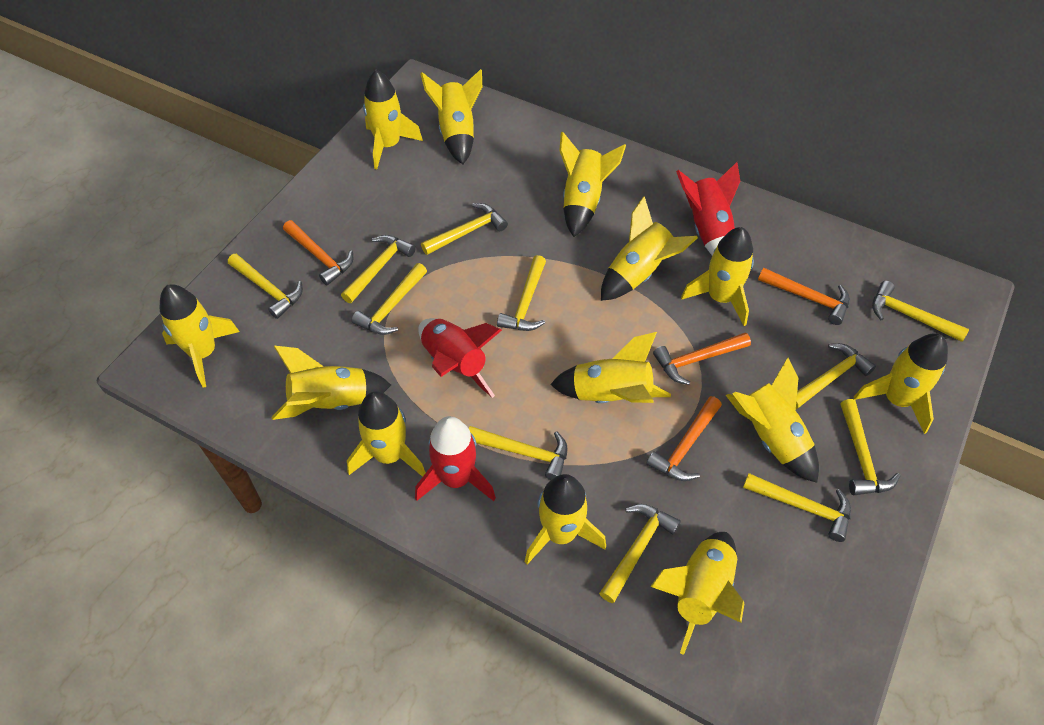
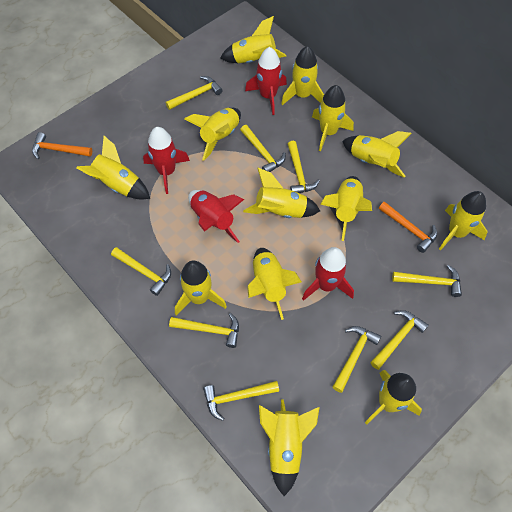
orange hammer: [283,220,353,285] [646,396,722,481] [653,332,751,385] [758,268,850,325] = 4 -> [32,132,92,159] [379,201,437,253] = 2
red rocket: [415,416,496,501] [418,318,502,398] [676,162,740,256] = 3 -> [143,127,190,194] [188,190,244,243] [245,47,287,115] [302,247,354,301] = 4
yellow hammer: [228,254,303,319] [341,235,416,303] [352,263,427,335] [421,203,508,255] [468,426,568,480] [497,255,546,331] [599,504,681,603] [743,473,851,542] [796,343,876,409] [841,399,900,496] [872,281,969,342] = 11 -> [111,247,171,296] [166,76,223,110] [169,313,239,348] [203,381,279,421] [240,125,286,172] [288,141,320,193] [333,326,381,393] [370,310,429,370] [392,265,462,297] = 9

